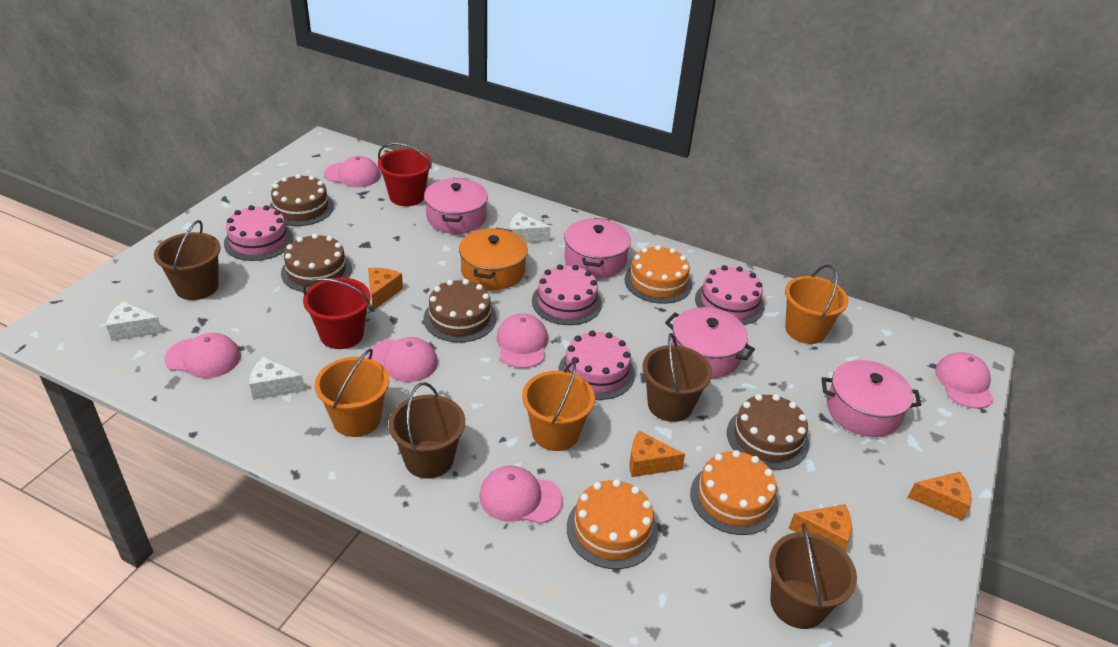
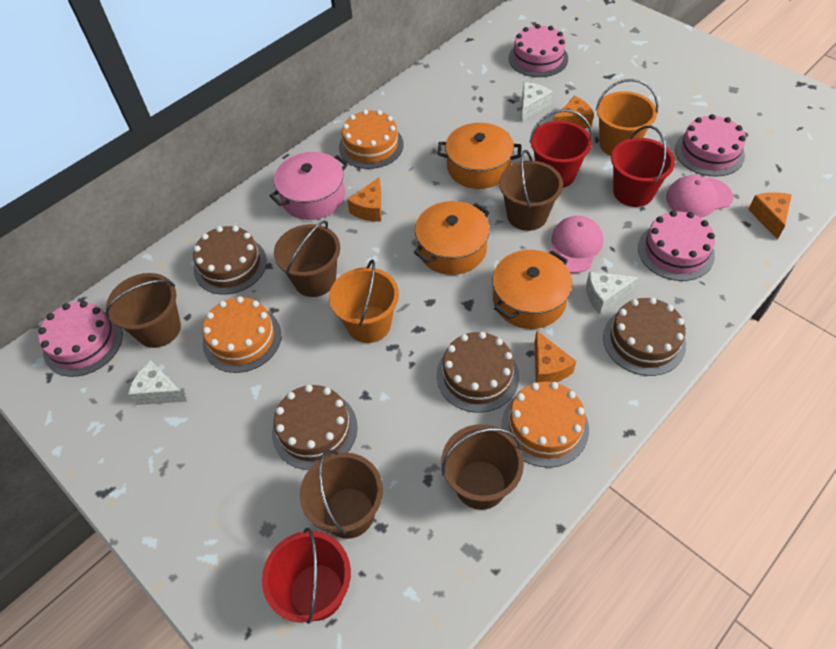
brown bucket: [154,220,221,300] [389,382,465,479] [642,333,712,422] [769,523,857,629] = 4 -> [105,273,181,348] [274,221,340,297] [300,450,383,539] [441,424,524,510] [499,150,563,231] = 5
orange bucket: [315,348,389,437] [522,361,595,451] [785,265,848,344] = 3 -> [329,260,399,343] [596,79,658,156] = 2
orange pot: [459,228,528,290] = 1 -> [414,201,490,275] [438,123,521,189] [492,250,572,329] = 3
pink cap: [164,333,241,378] [324,156,381,187] [366,337,438,382] [479,466,563,524] [496,314,548,368] [935,352,994,409] = 6 -> [550,215,603,273] [666,175,733,217] = 2
pink pot: [424,178,488,234] [564,218,631,278] [665,307,755,378] [822,360,922,437] = 4 -> [270,152,348,220] = 1
red bucket: [303,277,371,349] [378,143,432,206] = 2 -> [262,528,351,624] [529,109,593,188] [611,126,675,207] = 3

